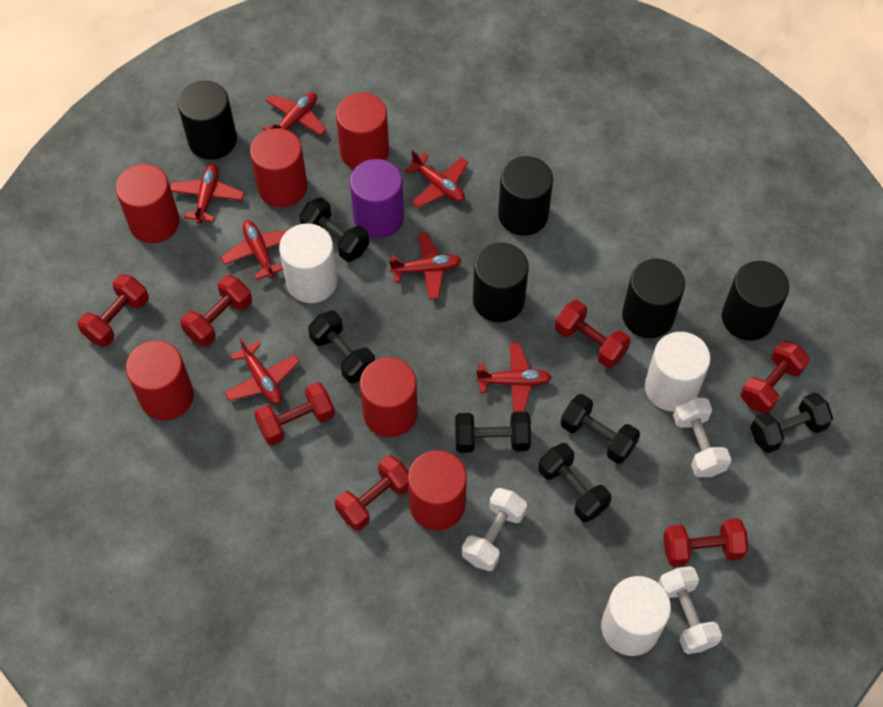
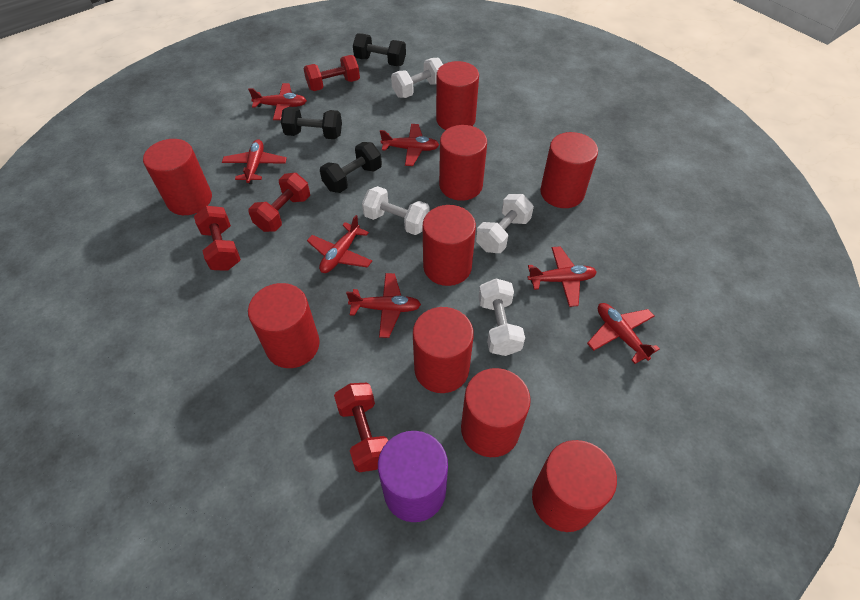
black cylinder: [178,81,237,160] [473,243,529,322] [498,156,553,236] [622,259,685,338] [722,261,789,341] = 5 -> none = 0
black dumbbell: [299,197,369,262] [308,311,375,383] [455,411,531,453] [538,443,611,522] [560,394,640,464] [750,392,833,453] = 6 -> [281,107,342,139] [320,142,382,193] [353,33,406,66] = 3
red cylinder: [116,164,180,243] [126,340,194,420] [250,128,307,208] [336,92,389,170] [360,357,418,437] [408,450,467,530] = 6 -> [143,139,212,215] [248,283,320,368] [413,307,474,393] [423,205,476,286] [436,61,479,130] [439,125,487,201] [461,368,531,457] [532,440,617,532] [540,132,598,208] = 9
red dumbbell: [77,274,149,347] [180,275,252,347] [254,382,335,446] [335,455,409,531] [555,300,631,368] [663,518,749,567] [740,340,810,413] = 7 -> [194,206,241,271] [249,173,310,232] [303,55,360,91] [334,383,388,472] = 4
white cylinder: [279,223,338,303] [601,576,671,656] [645,332,711,411] = 3 -> none = 0
white dumbbell: [462,488,527,571] [658,566,722,654] [673,397,731,477] = 3 -> [362,186,430,235] [391,58,443,98] [476,194,534,253] [478,279,525,356] = 4

